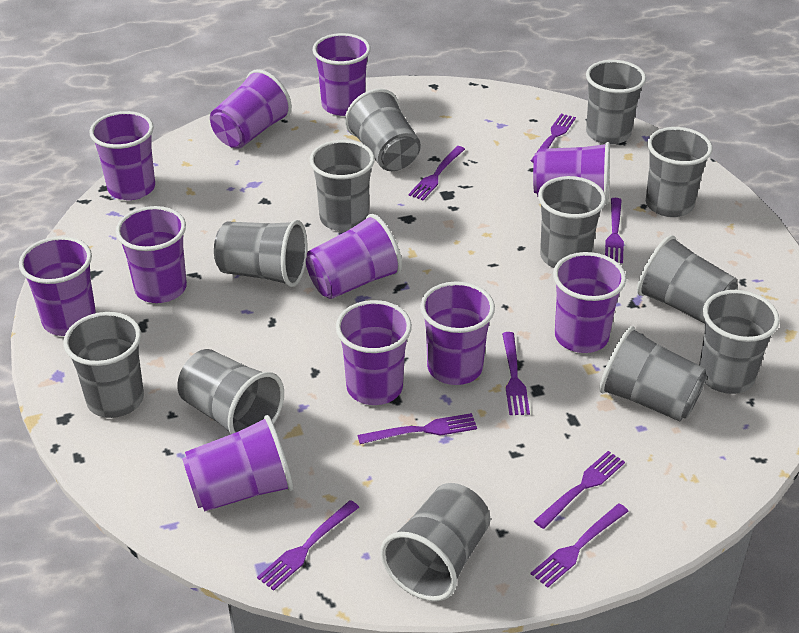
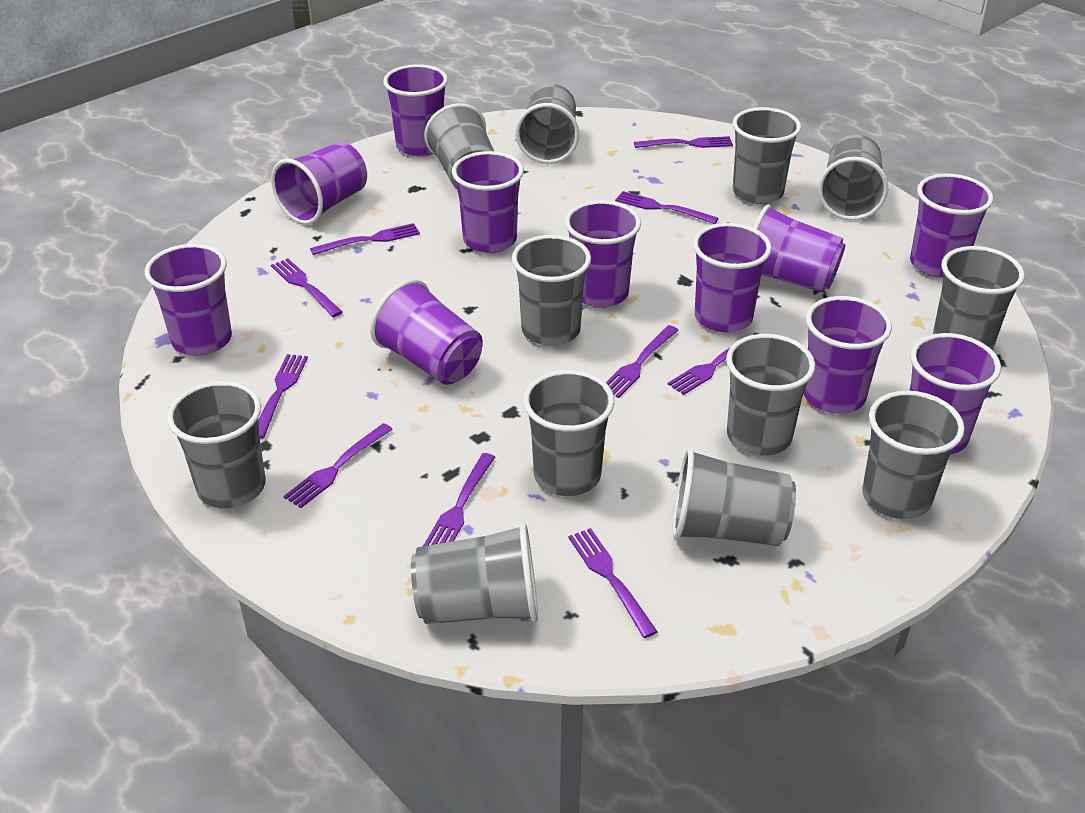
purple fork: [257,500,359,591] [358,413,477,444] [408,146,465,200] [502,332,530,415] [530,504,629,588] [531,113,576,163] [534,451,625,529] [605,198,624,263] = 8 -> [259,354,308,439] [271,258,343,317] [284,423,393,508] [310,223,420,255] [423,453,495,546] [568,528,658,638] [606,325,679,398] [615,191,719,224] [634,136,733,148] [668,333,759,395] = 10

